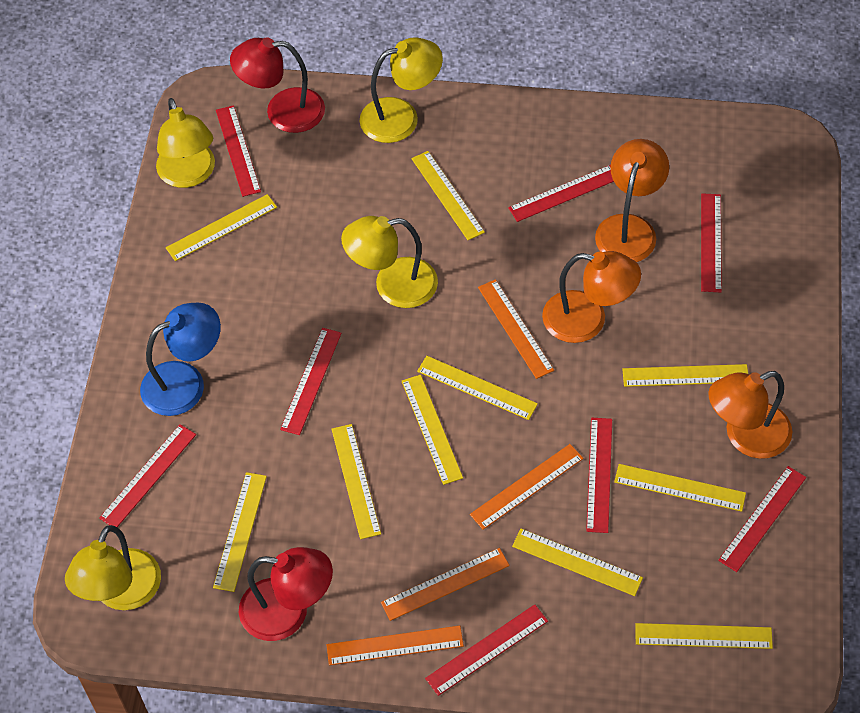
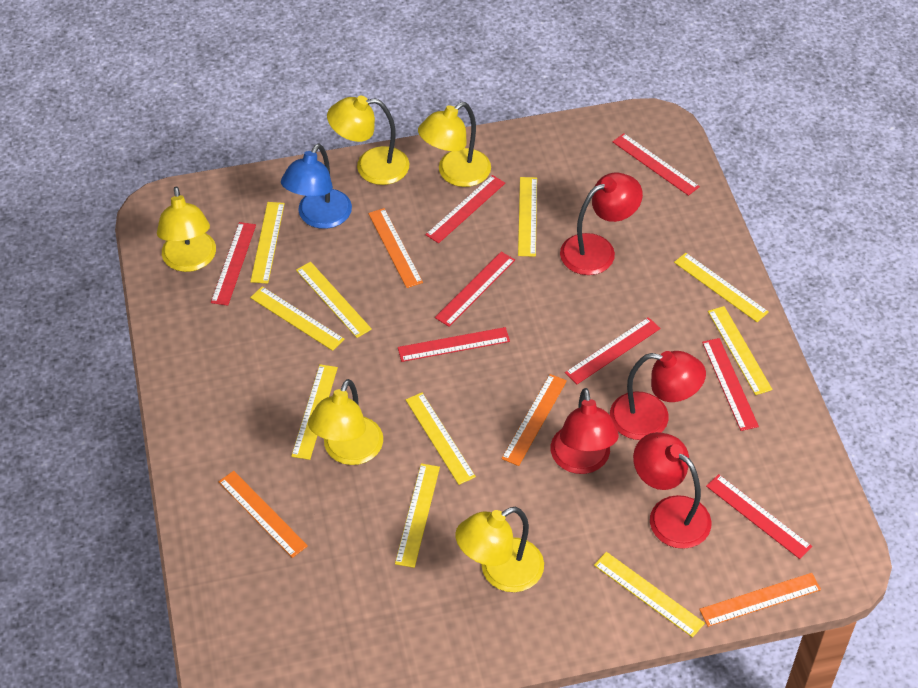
orange lamp: [542,251,641,343] [595,139,669,262] [709,371,792,459] = 3 -> none = 0
red lamp: [230,37,325,133] [239,547,333,641] = 2 -> [551,388,619,474] [560,173,643,275] [610,351,706,440] [633,432,711,549] = 4
yellow lamp: [65,525,161,610] [156,98,215,188] [341,216,438,308] [359,37,443,143] = 4 -> [157,187,216,272] [308,379,383,465] [327,96,410,185] [418,102,491,187] [455,507,544,592] = 5

